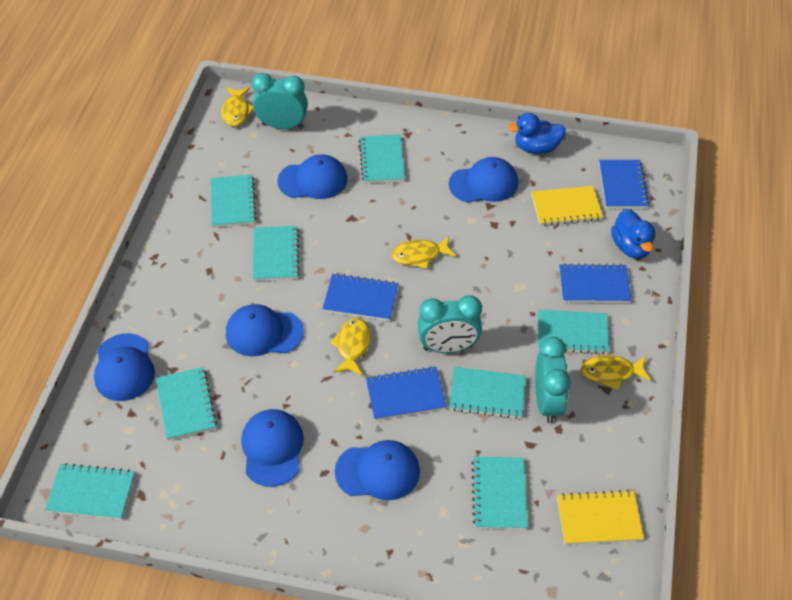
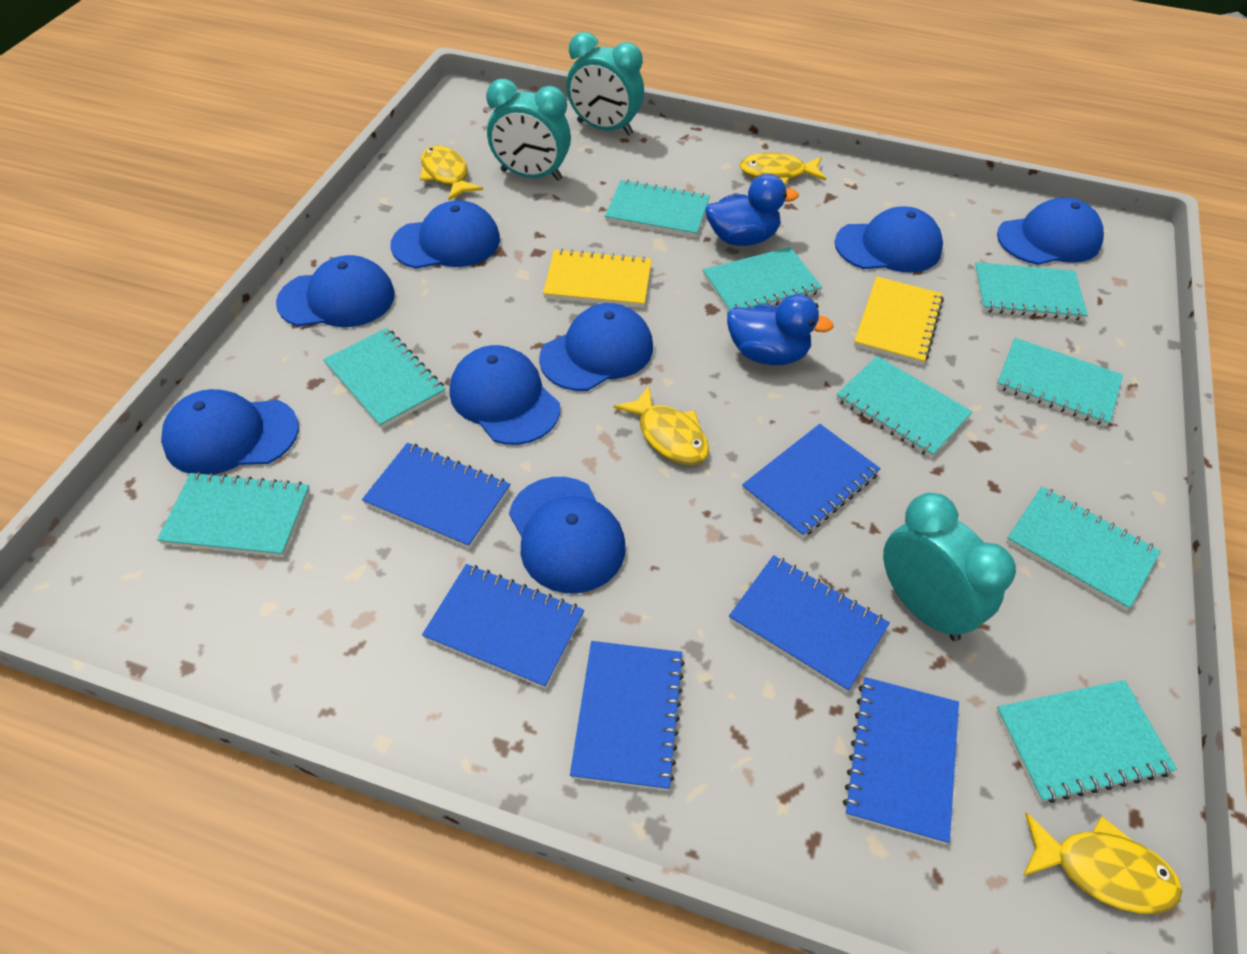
blue cap: [94,333,155,401] [226,304,304,357] [241,409,304,487] [277,154,348,199] [334,440,420,500] [449,157,518,203] = 6 -> [161,389,299,475] [276,255,395,327] [390,200,500,268] [450,345,560,445] [509,477,626,593] [539,303,653,391] [835,207,943,273] [997,198,1104,265] = 8
blue notebook: [323,273,398,321] [366,366,447,420] [559,263,631,303] [599,160,649,208] = 4 -> [362,443,510,548] [422,564,584,688] [570,641,685,791] [729,555,890,692] [742,424,881,538] [843,677,959,844] = 6
turquoise notebook: [45,463,135,520] [156,367,217,440] [210,174,257,227] [253,226,300,281] [359,134,405,183] [449,367,526,419] [472,457,528,529] [538,310,609,354] = 8 -> [157,472,310,557] [323,328,445,428] [605,179,710,237] [703,247,822,312] [836,356,972,458] [974,262,1088,320] [996,338,1123,427] [996,680,1177,803] [1006,486,1161,611] = 9

